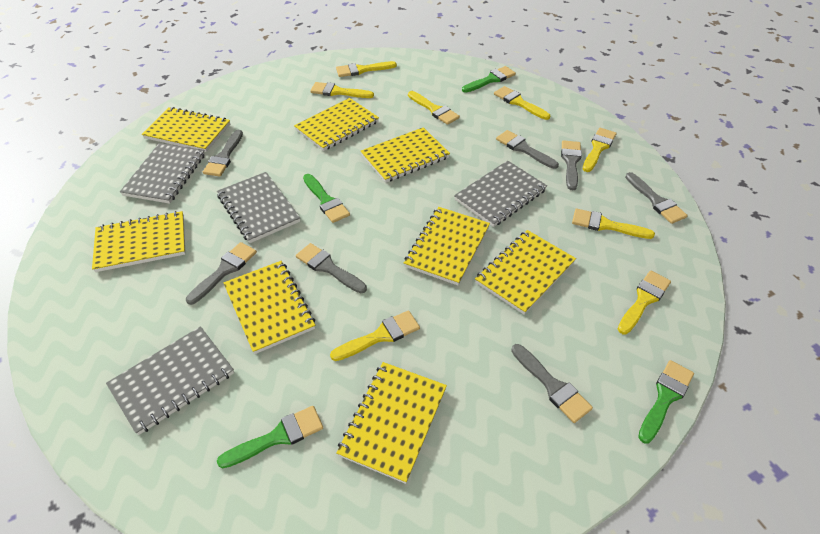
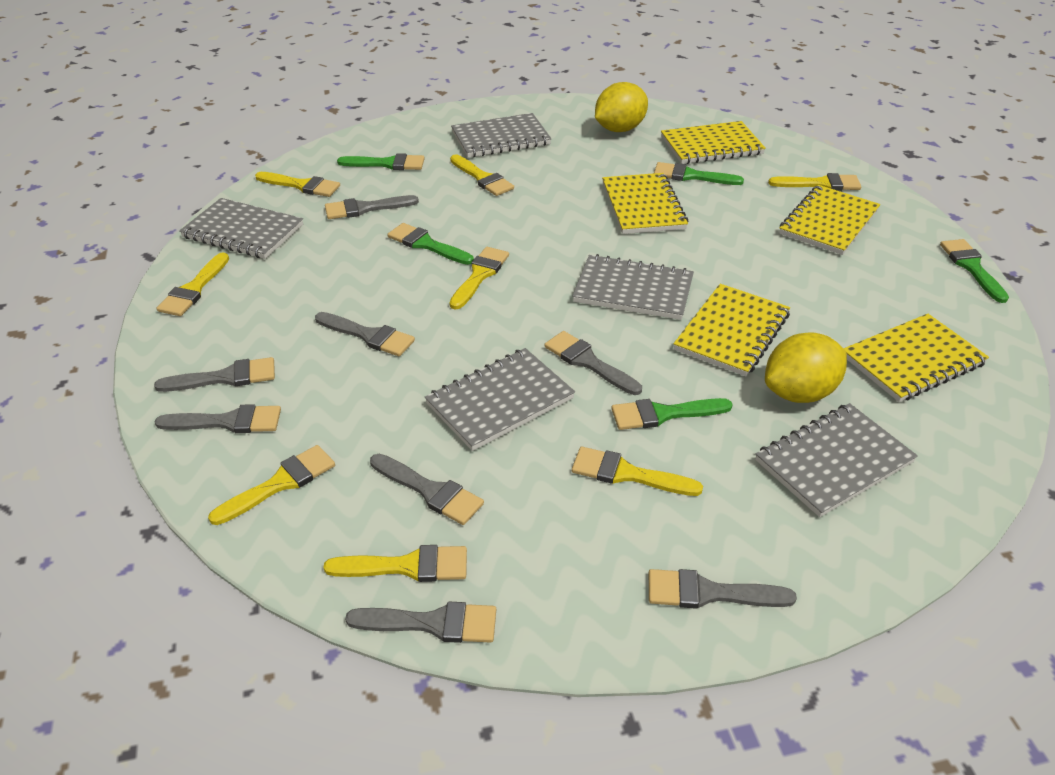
green brush: [217,406,323,468] [303,174,350,223] [462,66,516,93] [638,360,694,444] = 4 -> [337,153,425,170] [387,223,474,265] [611,398,733,430] [654,162,744,185] [940,239,1009,303] = 5
grey brush: [186,242,257,305] [203,130,243,176] [296,243,367,293] [496,130,559,169] [511,344,593,423] [561,140,582,190] [625,172,688,224] = 7 -> [154,357,275,392] [155,404,281,433] [315,312,415,356] [325,195,419,219] [345,602,496,643] [370,454,484,525] [544,331,642,395] [649,569,797,609] = 8
grey notebook: [106,326,234,435] [120,143,205,204] [217,172,300,243] [454,160,547,227] = 4 -> [179,198,303,259] [425,348,575,451] [451,113,552,158] [573,254,694,320] [755,403,918,517] = 5
yellow lemon: none = 0 -> [595,82,648,132] [765,332,847,403] = 2
yellow notebook: [92,211,186,272] [142,107,230,152] [224,261,315,354] [294,98,379,151] [336,362,447,484] [361,127,450,183] [404,207,490,285] [475,230,576,315] = 8 -> [602,173,688,234] [661,121,766,164] [673,284,790,376] [779,185,880,255] [843,314,989,402] = 5

